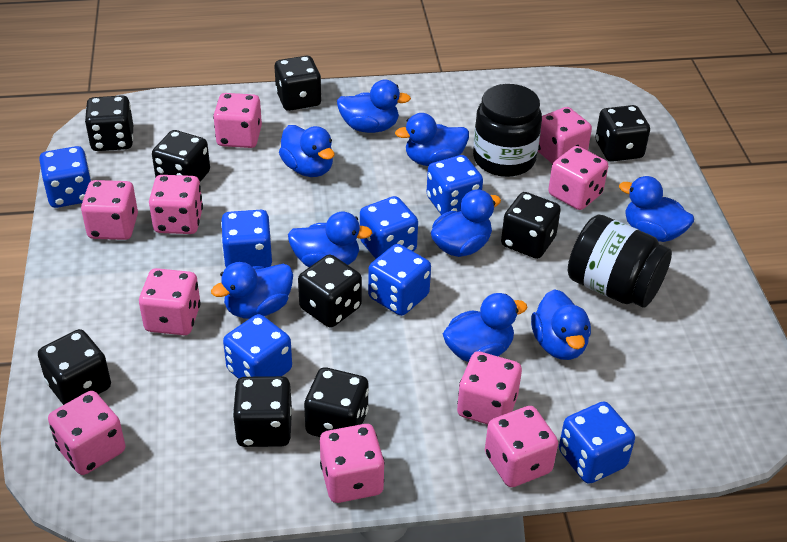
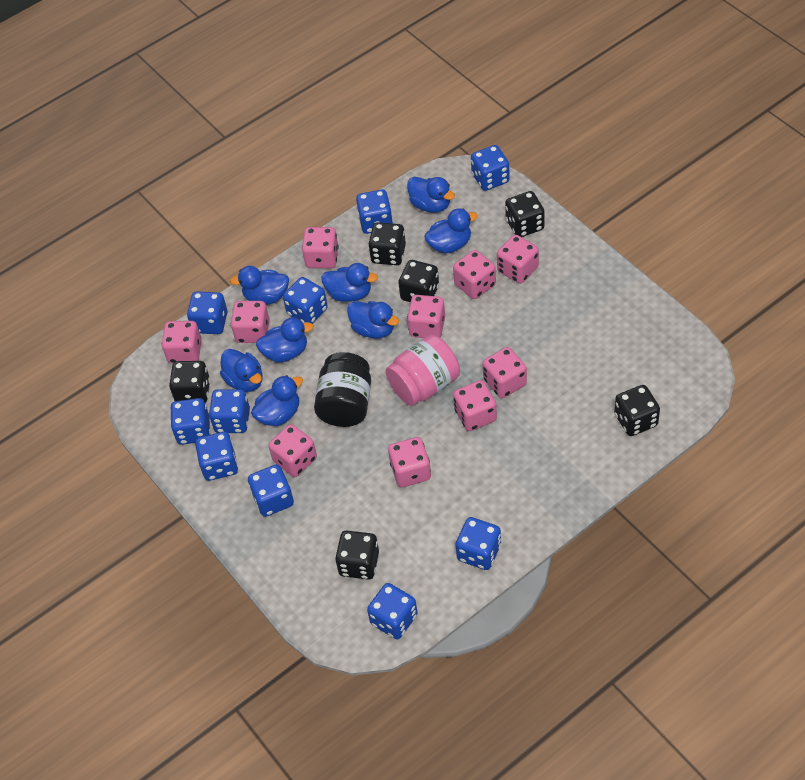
black dice: [38,329,111,405] [85,95,133,151] [152,130,210,182] [233,376,292,447] [275,56,322,111] [298,255,362,328] [304,367,369,437] [501,192,561,259] [595,105,650,162] = 9 -> [169,361,210,403] [335,530,379,580] [368,222,406,265] [398,260,439,302] [505,191,545,237] [614,385,660,436] = 6
black jar: [473,84,542,177] [568,214,672,308] = 2 -> [314,352,371,427] = 1
blue dice: [39,146,92,208] [221,210,272,268] [223,314,292,379] [360,196,418,259] [368,244,431,316] [427,155,483,215] [559,402,635,484] = 7 -> [170,398,210,445] [187,291,228,334] [195,432,238,481] [209,389,250,433] [248,464,294,517] [283,277,328,324] [356,190,393,234] [367,583,418,639] [456,517,501,570] [471,145,510,191] = 10
blue duck: [211,262,293,319] [279,125,335,177] [288,212,372,267] [337,80,411,133] [395,113,469,166] [431,189,501,257] [443,293,528,362] [531,289,591,360] [619,176,694,242] = 9 -> [220,349,263,392] [230,266,289,304] [251,375,303,426] [256,317,314,362] [321,263,378,302] [347,301,399,339] [407,177,455,213] [424,208,478,253] = 8
pink jar: none = 0 -> [385,335,460,406] = 1

